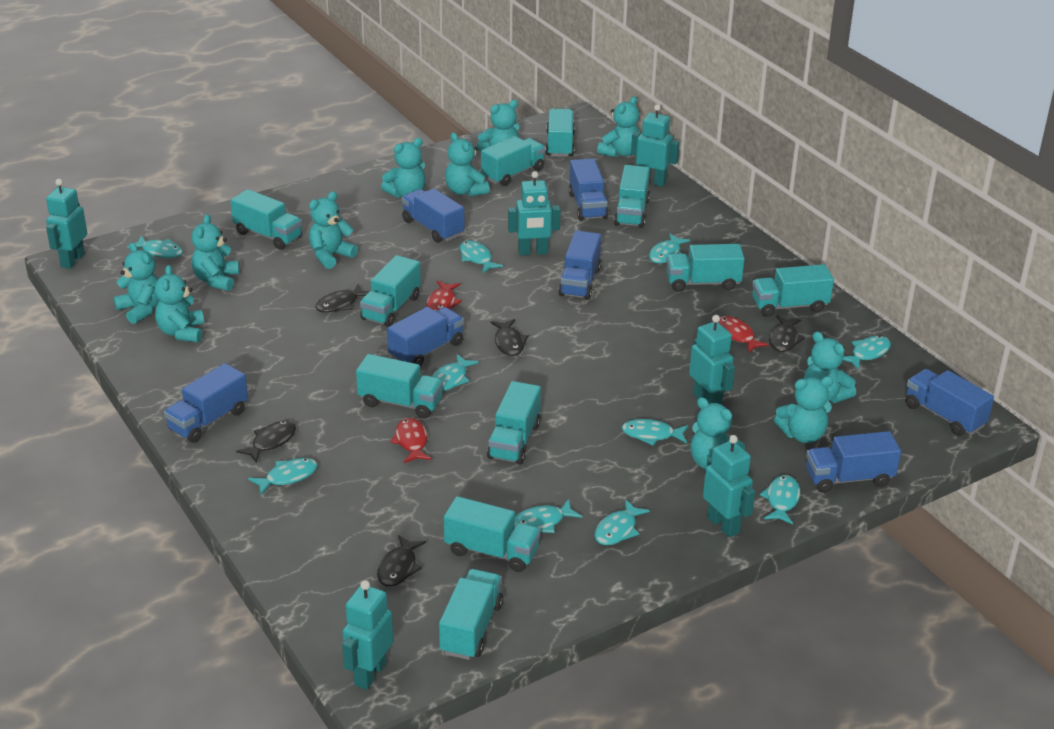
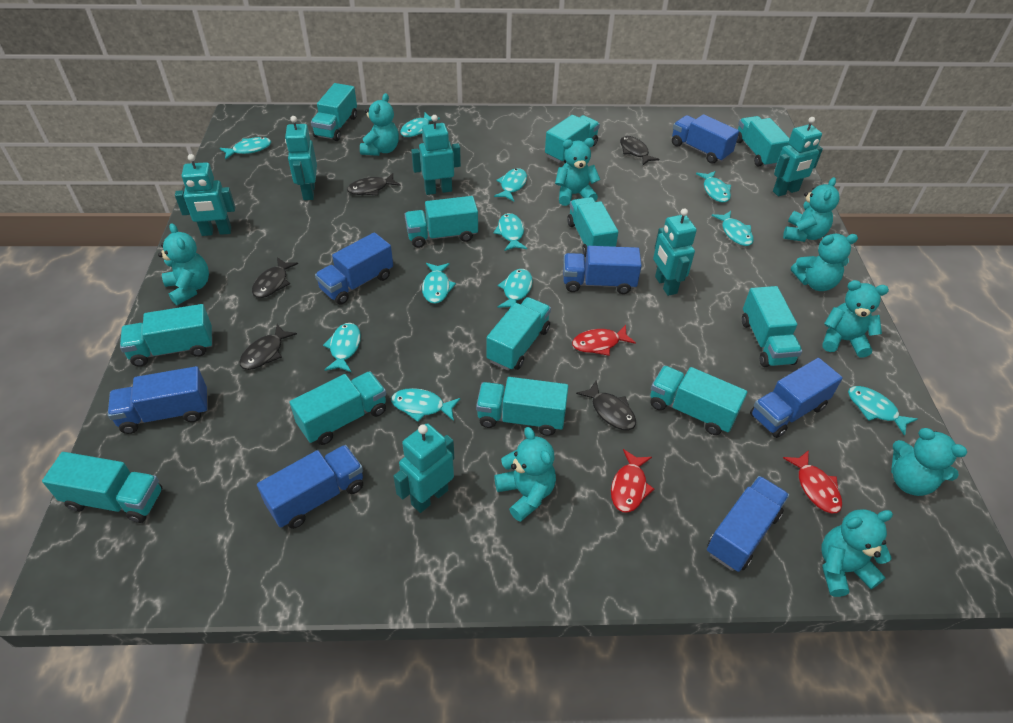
turquoise fish: [127,236,183,258] [248,458,318,495] [432,354,479,391] [460,240,503,273] [515,499,582,533] [594,499,650,545] [622,419,688,445] [649,234,690,264] [760,475,800,524] [843,336,891,370] = 10 -> [220,137,271,160] [323,323,361,372] [391,388,460,422] [400,113,440,137] [422,263,456,304] [494,168,527,201] [494,213,527,251] [497,269,533,308] [696,171,731,203] [712,211,754,246] [848,386,917,436] = 11
turquoise teddy bear: [113,242,160,324] [155,265,204,342] [191,214,239,291] [309,191,358,269] [381,138,425,198] [445,132,490,197] [477,100,520,151] [597,96,640,157] [690,397,745,469] [774,376,833,443] [804,331,856,403] = 11 -> [158,223,209,305] [360,93,399,156] [494,427,556,522] [555,138,600,206] [783,177,840,242] [791,234,858,291] [821,509,893,597] [823,280,889,358] [891,428,967,496] = 9
turquoise truck: [230,189,302,250] [356,354,443,419] [360,255,421,327] [439,569,503,660] [444,496,541,572] [481,136,545,186] [487,381,541,465] [546,108,575,157] [614,165,650,228] [666,244,745,292] [752,264,834,317] = 11 -> [42,452,162,523] [120,304,213,367] [289,371,386,445] [311,83,357,141] [405,196,478,248] [476,377,568,436] [486,297,551,371] [545,115,600,163] [567,197,618,257] [650,366,747,435] [736,116,790,167] [742,286,802,367] = 12

